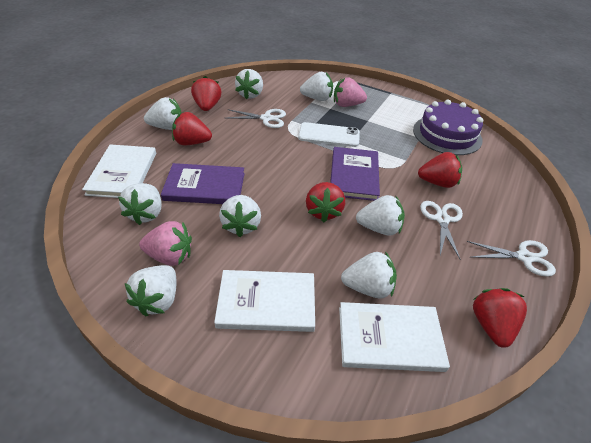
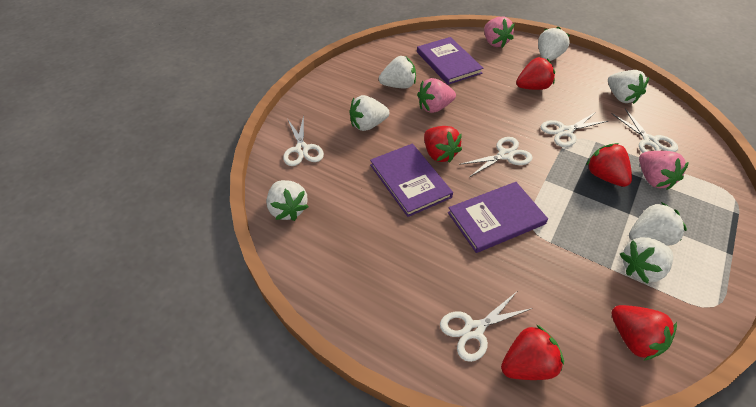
pink strawberry: [139,221,192,266] [334,78,367,107] = 2 -> [417,78,456,113] [484,17,515,48] [639,151,689,190] = 3
purple book: [161,163,245,204] [330,147,380,201] = 2 -> [370,144,453,217] [417,37,483,85] [448,182,548,253] = 3
purple cake: [413,100,483,155] = 1 -> none = 0
white book: [82,144,156,198] [214,270,315,332] [339,302,450,372] = 3 -> none = 0
white phone: [298,122,360,147] = 1 -> none = 0
white scissors: [227,109,286,128] [420,201,463,260] [467,240,556,277] = 3 -> [283,115,324,166] [440,292,533,362] [459,137,533,177] [541,112,608,147] [611,109,678,153] = 5
white strawberry: [118,183,162,225] [125,265,176,317] [144,97,181,130] [219,195,261,237] [235,69,263,99] [300,72,333,101] [341,252,397,299] [356,195,405,236] = 8 -> [266,180,309,221] [349,95,389,131] [379,56,416,89] [538,27,570,61] [608,70,649,104] [620,237,673,284] [629,202,687,246] = 7

